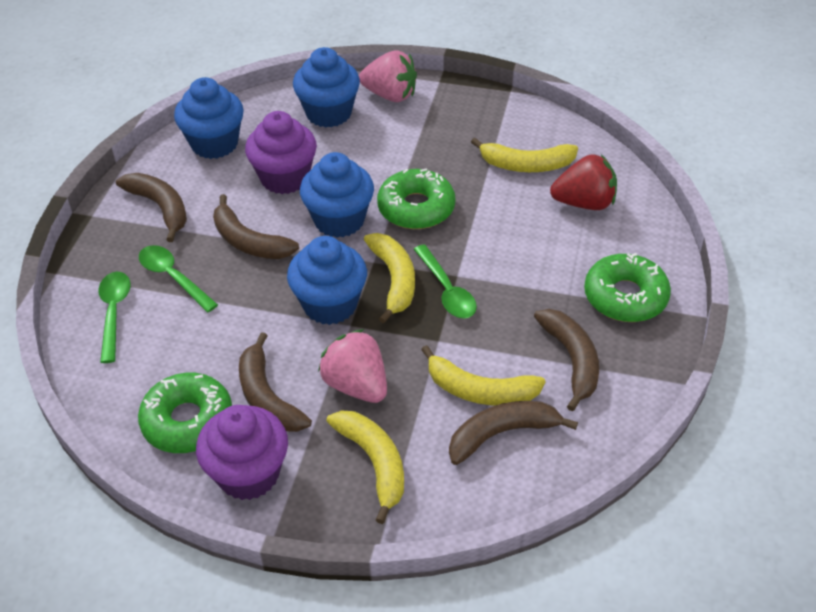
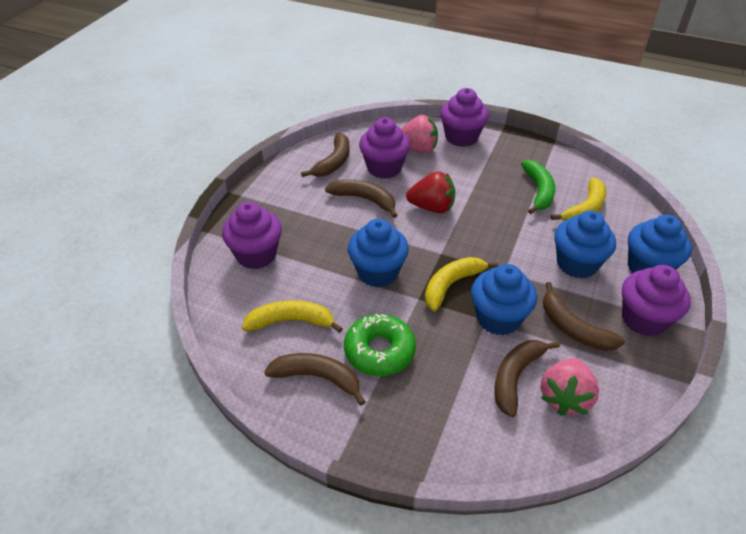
green banana: none = 0 -> [521,160,555,214] = 1
green donut: [138,373,232,453] [377,168,455,229] [584,253,671,322] = 3 -> [344,314,416,376] = 1
green spoon: [99,272,131,363] [139,245,218,313] [414,244,477,318] = 3 -> none = 0
purple cupcake: [196,405,288,500] [245,111,317,194] = 2 -> [222,202,282,269] [359,117,410,179] [440,88,489,147] [622,265,691,337] = 4
yellow banana: [326,411,404,524] [364,233,415,323] [421,345,545,405] [471,138,578,172] = 4 -> [242,300,343,333] [425,257,498,311] [551,178,606,221] = 3

